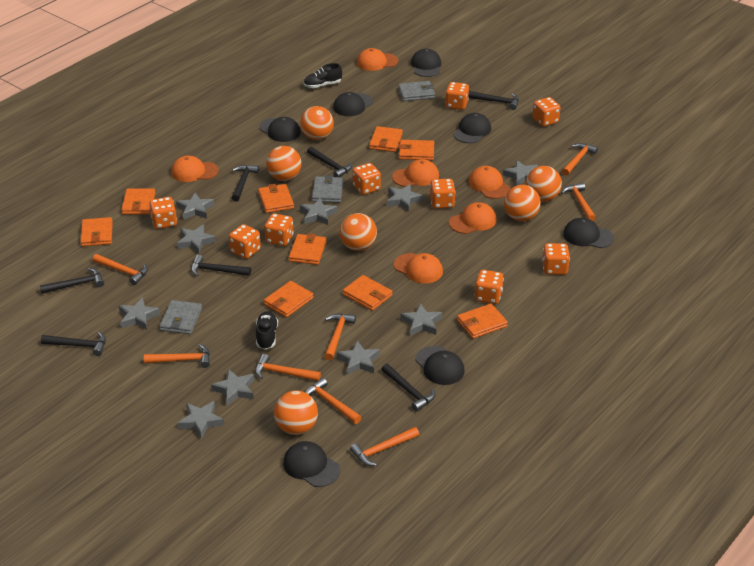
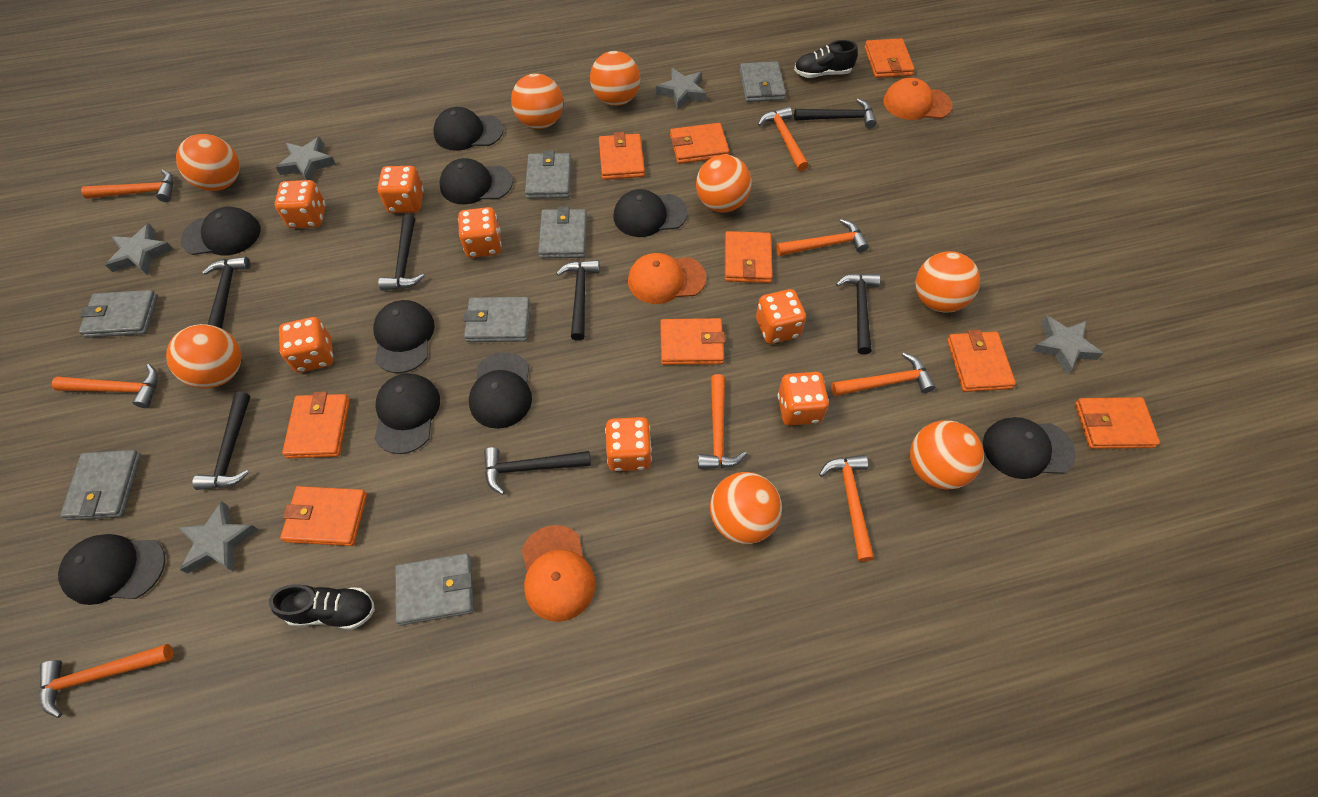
black cap: [259,117,301,142] [283,441,340,487] [333,92,373,116] [411,49,441,77] [416,346,465,385] [453,113,491,143] [563,218,614,248] = 7 -> [58,534,166,605] [181,207,261,255] [373,300,435,373] [374,373,440,454] [433,107,504,151] [439,158,513,205] [469,352,532,429] [614,189,688,237] [983,417,1076,479] = 9
grey star: [119,297,160,330] [176,193,214,220] [177,224,216,253] [178,401,224,439] [211,369,255,406] [300,198,338,225] [337,341,380,375] [387,184,423,212] [400,303,442,336] [503,160,538,186] = 10 -> [105,223,174,276] [178,501,259,574] [276,137,336,180] [656,68,707,110] [1032,315,1104,375] = 5
grey wallet: [159,300,202,334] [312,175,343,203] [398,81,435,101] = 3 -> [60,450,141,520] [79,290,158,338] [395,553,474,626] [463,297,530,342] [525,151,571,199] [538,206,587,258] [740,61,786,102] = 7
orange ball: [266,146,301,181] [274,390,318,435] [300,106,334,140] [339,213,377,251] [504,185,541,221] [526,166,562,202] = 6 -> [166,324,241,388] [176,134,240,191] [511,73,563,129] [590,51,640,106] [696,155,752,213] [710,472,782,544] [910,420,984,490] [915,251,980,313] = 8
orange cap: [171,156,219,182] [357,48,398,71] [392,159,439,187] [394,253,443,284] [449,202,496,234] [468,166,511,199] = 6 -> [522,525,595,622] [628,253,706,304] [883,78,952,120] = 3
orange dice: [149,197,177,229] [229,224,261,259] [264,213,294,246] [352,163,381,195] [430,179,456,209] [445,82,469,110] [474,270,504,304] [533,97,560,126] [542,243,570,275] = 9 -> [275,180,326,228] [279,317,333,373] [378,166,424,213] [458,207,502,258] [605,417,652,471] [756,289,806,344] [778,372,829,426] = 7

